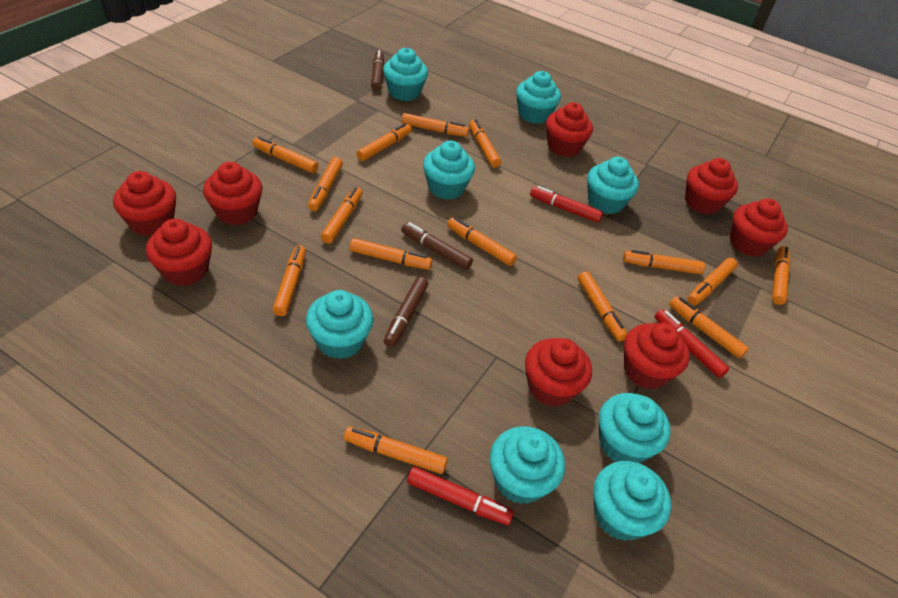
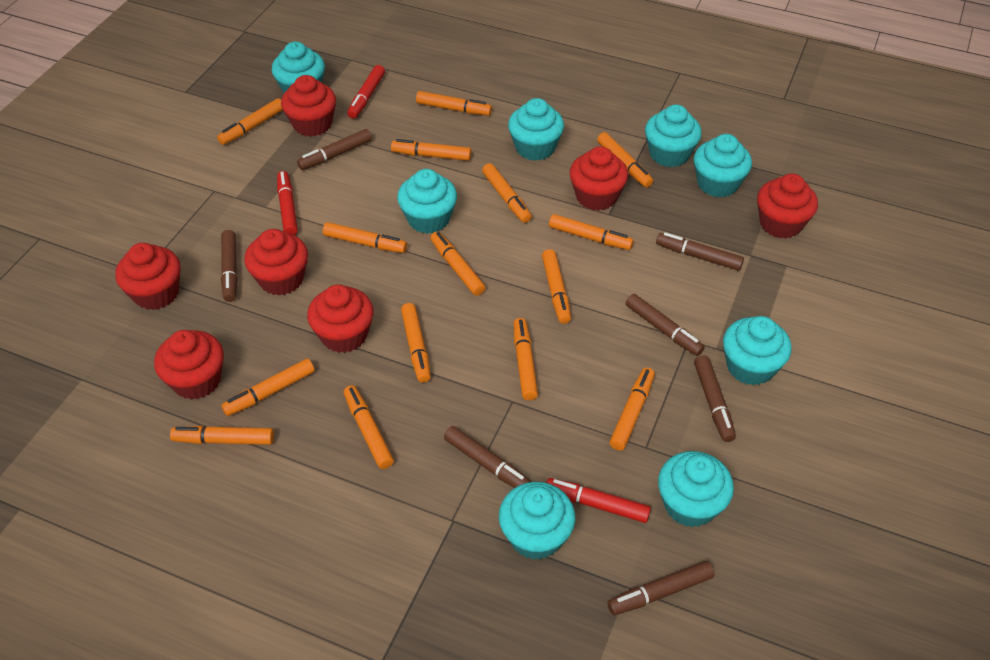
brown marker: [371,50,384,91] [384,277,428,347] [401,222,473,270] = 3 -> [221,230,238,302] [297,129,372,170] [444,426,532,488] [607,561,714,615] [626,294,705,356] [656,232,744,271] [694,355,736,442] = 7
red cupcake: [113,171,176,236] [146,219,212,286] [203,162,262,225] [525,338,592,407] [546,102,593,157] [624,323,690,389] [685,158,738,214] [730,198,788,257] = 8 -> [115,243,181,310] [154,330,224,399] [244,229,308,296] [281,75,336,137] [307,284,373,353] [569,146,628,211] [757,173,818,239] = 7

